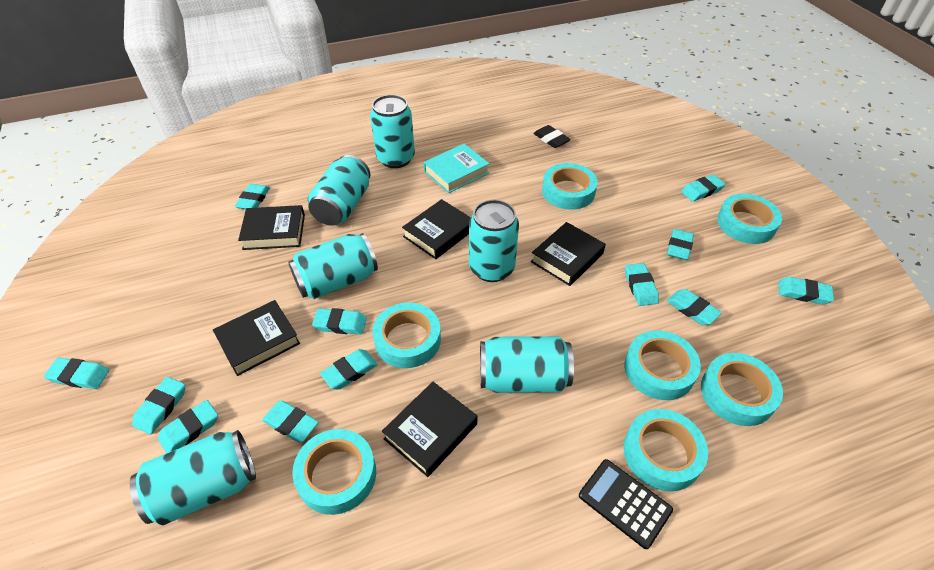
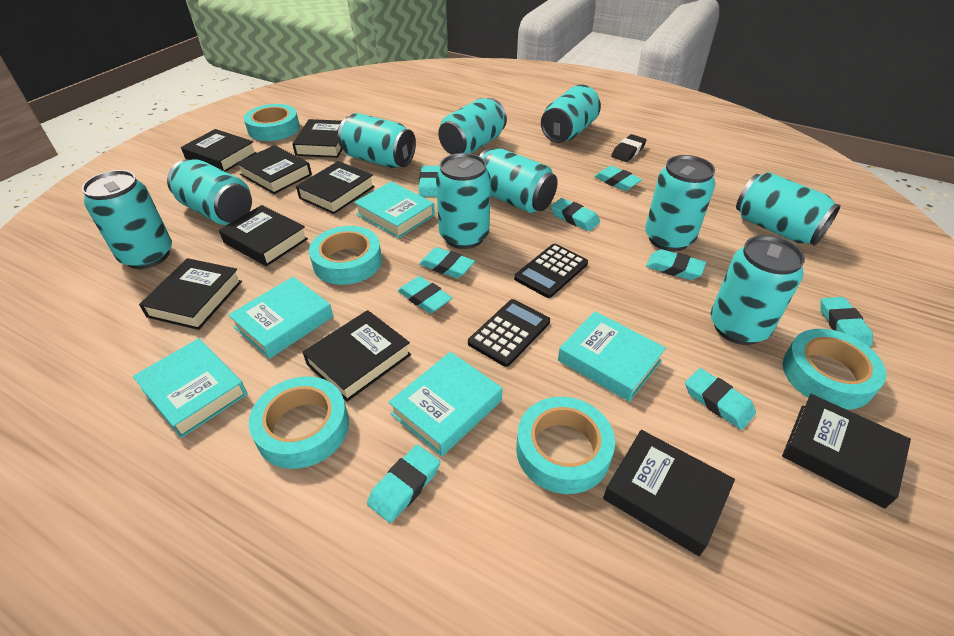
black book: [213,300,300,376] [238,205,305,250] [382,382,478,477] [402,199,471,259] [531,222,606,286] = 5 -> [139,258,242,330] [181,129,257,172] [219,205,308,266] [236,145,312,194] [292,119,342,158] [296,161,375,214] [302,310,411,402] [603,430,735,556] [782,394,911,509] = 9
black calculator: [579,459,673,549] = 1 -> [468,299,550,367] [514,244,588,298] = 2
turquoise book: [424,144,489,193] = 1 -> [133,338,247,438] [228,277,333,359] [354,181,435,238] [388,352,502,456] [558,311,666,402] = 5
turquoise can: [130,430,256,526] [288,233,378,299] [308,155,370,226] [370,95,415,168] [469,200,519,282] [480,336,574,393] = 6 -> [82,170,172,269] [167,159,252,225] [338,113,416,168] [436,153,491,249] [438,98,507,155] [479,148,558,213] [541,85,601,143] [645,155,715,251] [711,235,805,345] [736,172,840,246] = 10
turquoise eraser: [44,358,109,389] [132,377,185,434] [158,400,218,453] [235,184,270,209] [262,400,319,443] [312,308,367,334] [320,349,378,390] [625,263,659,306] [667,229,694,260] [667,289,722,325] [681,174,725,202] [779,277,834,304] = 12 -> [367,445,440,523] [398,276,452,313] [419,166,440,197] [419,247,475,278] [550,198,600,231] [594,166,642,191] [646,249,706,280] [685,368,756,430] [820,297,873,347] = 9
turquoise tape: [292,429,376,515] [372,303,441,368] [542,163,598,210] [623,409,708,491] [624,330,701,400] [701,353,783,426] [717,194,782,244] = 7 -> [244,104,300,141] [249,376,349,469] [309,226,382,285] [516,397,615,494] [783,329,887,410] = 5

